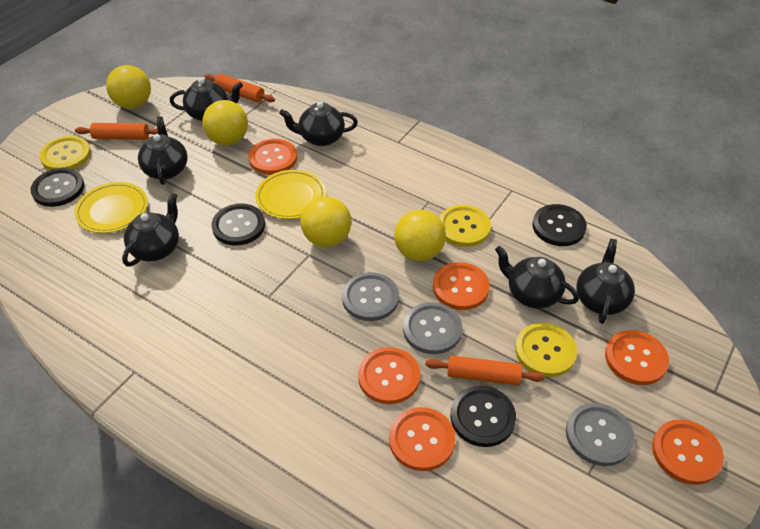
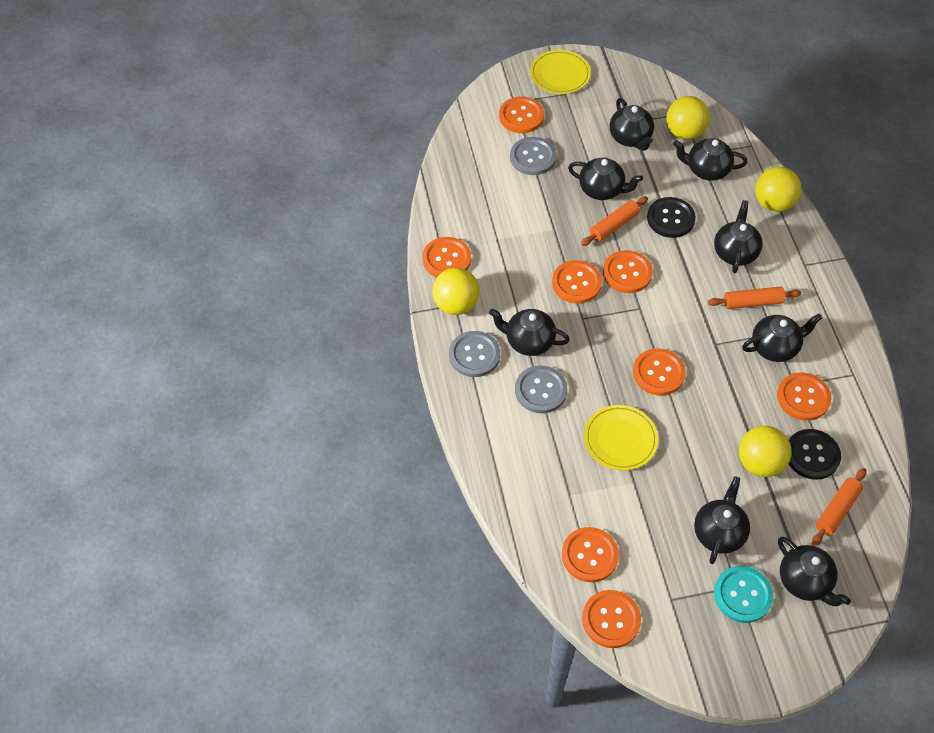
black button: [30,168,84,207] [212,203,265,246] [450,386,516,447] [532,204,587,246] = 4 -> [647,197,696,238] [789,429,841,480] = 2
black teapot: [122,193,179,266] [138,116,188,185] [170,78,243,121] [279,102,358,146] [495,246,579,309] [576,239,635,324] = 6 -> [489,309,570,356] [568,157,643,200] [610,98,654,151] [673,138,747,181] [694,476,750,564] [714,200,763,273] [742,314,822,362] [778,537,851,606] = 8
orange button: [248,139,297,175] [358,347,420,404] [389,407,456,471] [433,262,490,310] [605,330,669,385] [652,419,724,485] = 6 -> [422,237,471,277] [499,97,544,133] [552,260,602,304] [562,527,619,582] [582,590,641,648] [603,250,653,293] [633,348,686,395] [777,373,831,421] = 8
turquoise button: none = 0 -> [714,566,773,623] = 1
yellow button: [39,136,91,170] [439,205,491,247] [515,323,577,377] = 3 -> none = 0

